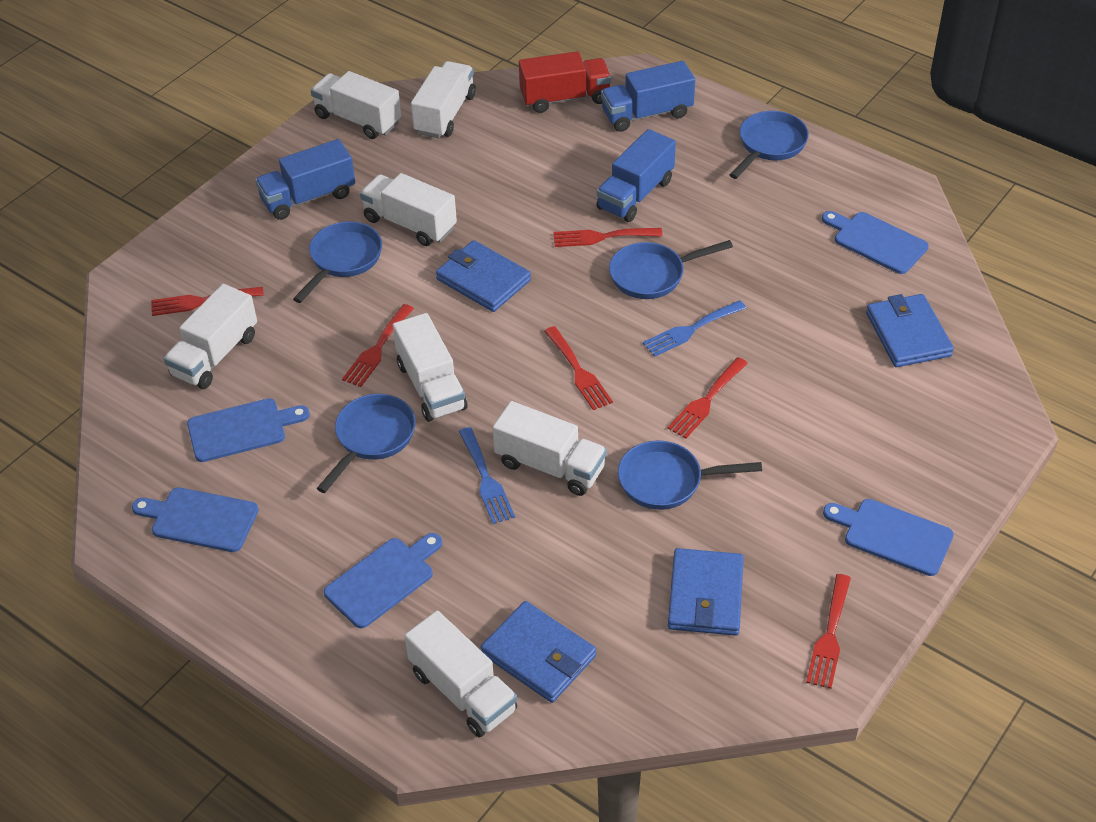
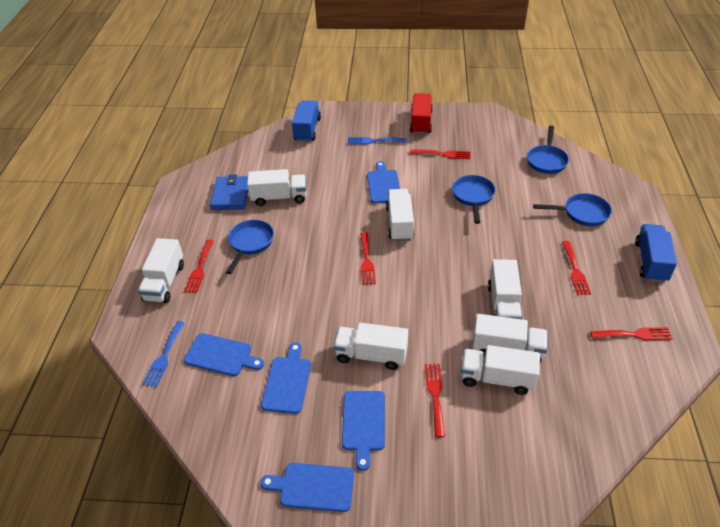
blue pan: [293,222,382,303] [316,394,416,493] [609,240,733,299] [618,441,762,510] [729,111,809,179] = 5 -> [226,220,274,274] [452,175,495,224] [527,126,569,174] [533,193,612,226] = 4
blue truck: [255,139,355,220] [597,129,676,222] [601,61,695,132] = 3 -> [292,100,321,142] [635,224,677,283] = 2
blue wallet: [436,240,531,312] [481,601,596,703] [668,548,744,636] [866,294,954,367] = 4 -> [210,174,248,210] = 1

